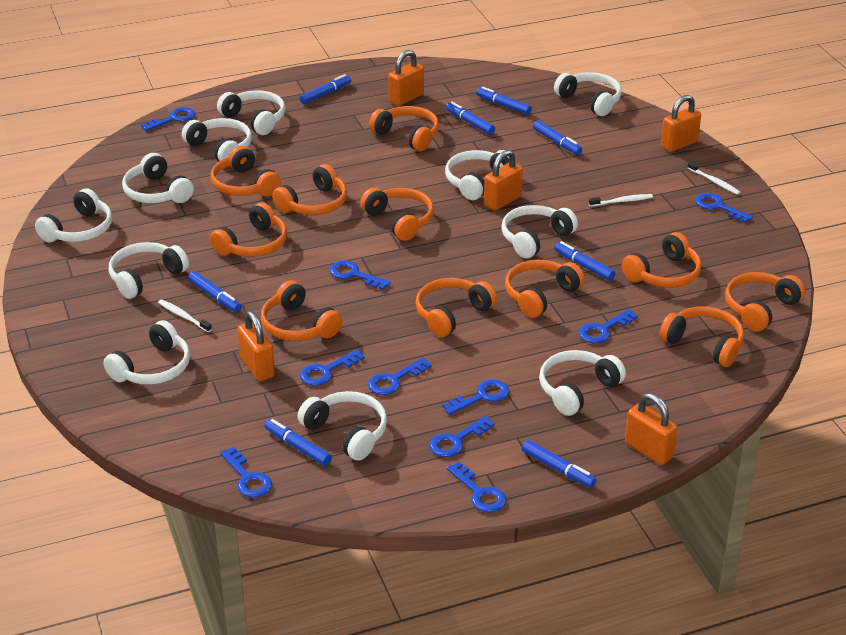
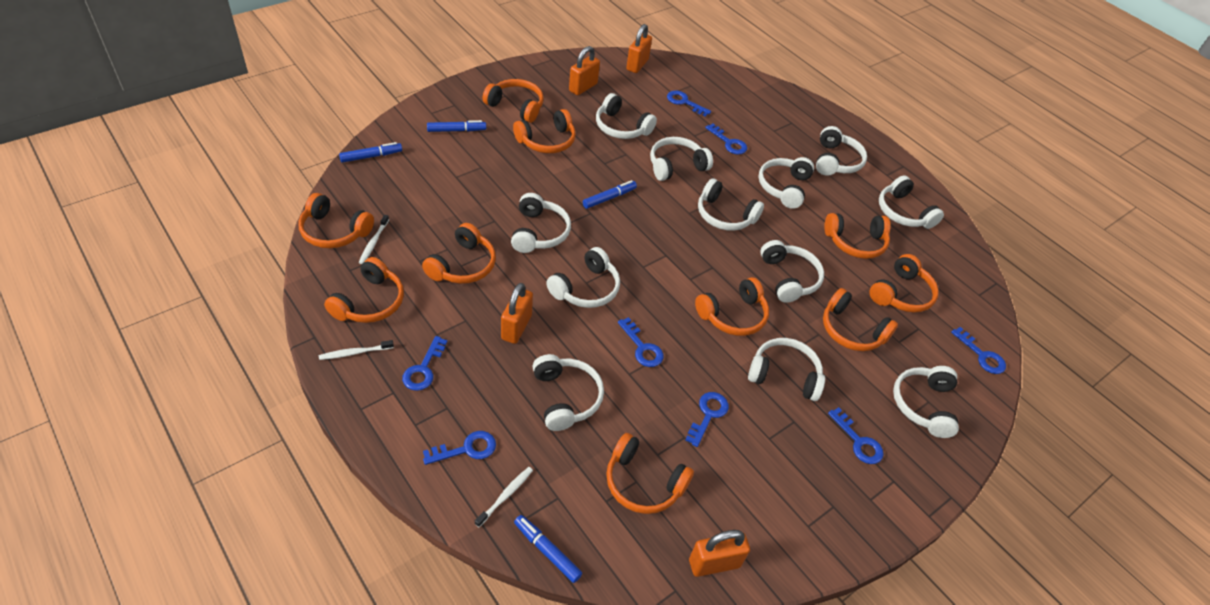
blue key: [141,107,195,131] [220,447,272,498] [300,349,365,386] [330,260,391,290] [368,358,432,395] [429,416,495,457] [442,379,509,415] [447,461,506,512] [579,309,638,343] [695,193,753,223] = 10 -> [402,336,447,391] [423,431,496,465] [618,317,664,367] [667,91,711,117] [685,392,729,447] [705,124,747,154] [828,407,884,464] [951,327,1006,374] = 8
blue marker: [188,271,242,312] [264,419,332,466] [300,74,351,104] [446,102,495,135] [476,87,532,115] [522,440,597,488] [533,120,582,155] [554,241,615,281] = 8 -> [339,142,402,163] [427,120,486,132] [514,515,582,583] [583,180,637,209] = 4
orange headphones: [210,146,281,196] [210,202,287,257] [261,280,343,341] [272,164,347,215] [360,187,434,241] [369,106,439,151] [415,278,497,337] [505,260,585,318] [622,232,702,288] [660,306,744,367] [725,272,805,331] = 11 -> [298,193,374,248] [324,257,404,323] [422,223,496,284] [482,79,544,123] [513,109,576,153] [606,433,694,514] [695,277,769,336] [823,288,898,351] [824,213,891,259] [869,254,939,313] = 10
orange padlock: [237,311,275,381] [388,50,424,106] [484,150,523,211] [625,393,678,465] [661,95,701,152] = 5 -> [501,283,533,344] [569,46,600,95] [626,24,652,73] [689,530,750,577] = 4
white headphones: [35,188,112,243] [103,320,190,385] [109,242,189,299] [122,153,194,203] [182,118,252,161] [217,90,285,135] [298,391,387,461] [445,150,516,200] [501,205,578,258] [539,350,626,416] [554,72,622,116] = 11 -> [511,193,571,253] [532,354,604,431] [546,247,620,308] [596,93,657,139] [650,137,713,181] [698,178,764,231] [748,338,825,401] [758,157,814,209] [760,240,824,303] [816,126,867,176] [879,176,944,229] [893,366,959,438] = 12

